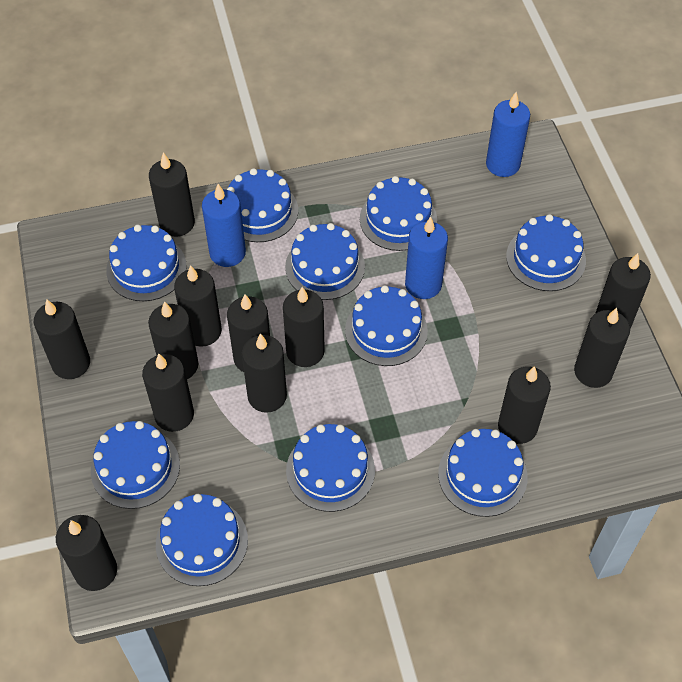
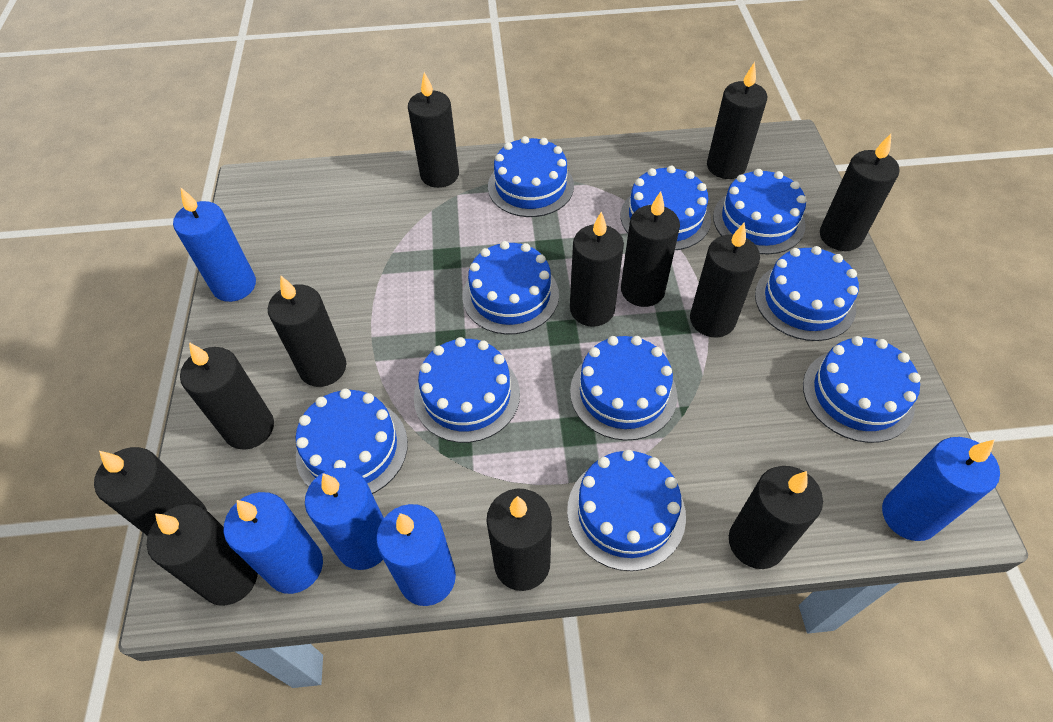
blue candle: [202,184,246,267] [405,216,448,299] [486,92,530,177] = 3 -> [173,188,256,302] [224,492,323,594] [305,468,384,570] [376,504,456,606] [882,437,1000,541] = 5

